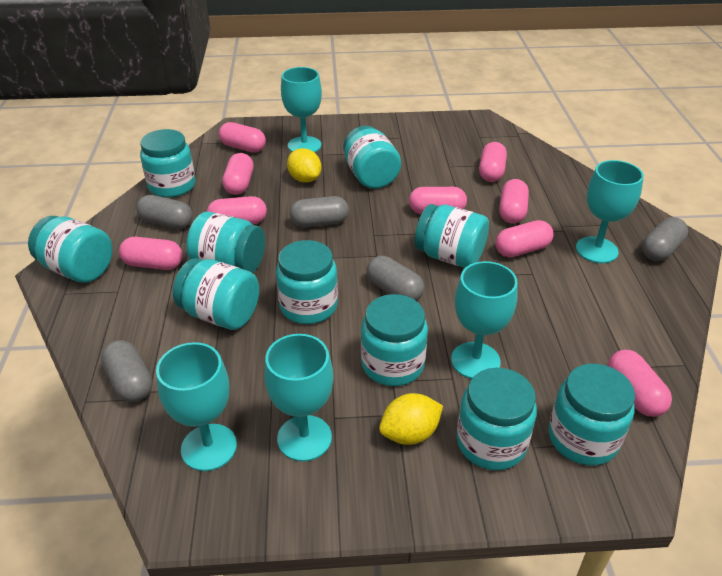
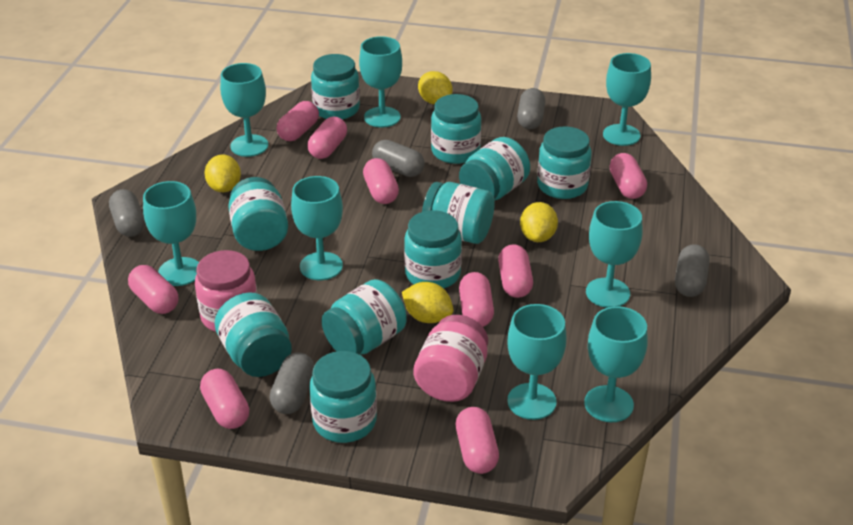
pink jar: none = 0 -> [195,250,257,332] [413,315,488,402] = 2
turquoise goblet: [156,342,237,471] [264,334,333,462] [281,67,322,152] [451,261,518,379] [576,160,644,263] = 5 -> [143,181,199,286] [220,63,268,157] [291,176,343,280] [359,36,402,127] [507,304,566,420] [584,306,648,422] [586,201,642,308] [603,53,651,146] = 8
yellow lemon: [287,148,322,183] [379,393,443,445] = 2 -> [204,154,241,192] [402,282,454,323] [418,71,453,105] [520,202,558,242] = 4

